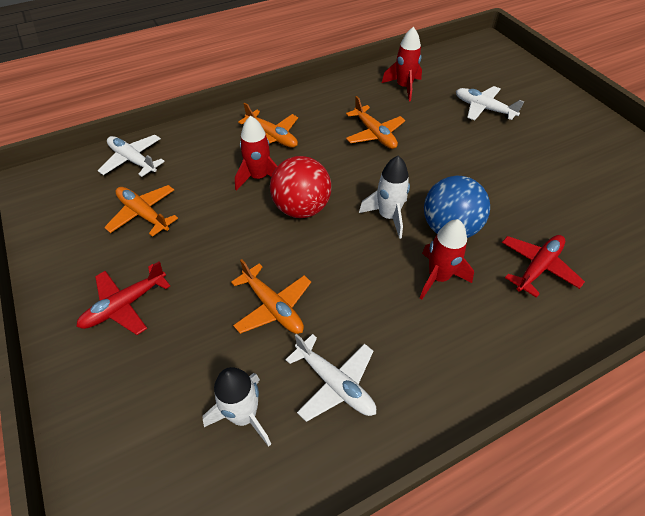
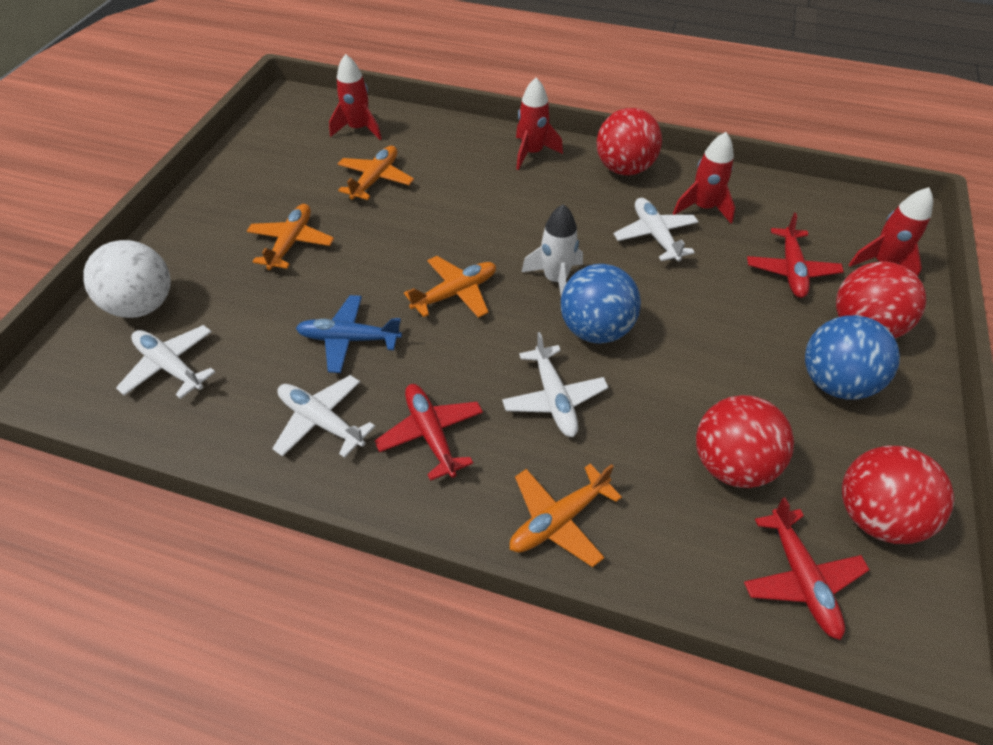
blue ball: [424,176,490,238] = 1 -> [561,264,641,343] [805,315,900,400] = 2
blue plane: none = 0 -> [296,295,402,373] = 1
red ball: [270,156,331,218] = 1 -> [597,108,662,175] [696,395,794,488] [836,262,926,338] [842,446,954,544] = 4
red plane: [76,261,170,335] [502,235,585,298] = 2 -> [375,384,483,481] [744,498,870,640] [747,213,844,298] = 3
red rocket: [235,116,277,191] [382,27,422,101] [420,219,474,300] = 3 -> [329,54,382,140] [516,78,563,170] [673,132,735,224] [848,187,933,277] = 4
white ball: none = 0 -> [83,240,171,318] = 1
white plane: [97,135,165,177] [285,334,376,422] [456,86,524,121] = 3 -> [116,325,215,399] [272,375,375,458] [502,332,608,437] [614,198,699,262] = 4
white rocket: [202,367,271,447] [359,156,410,239] = 2 -> [522,204,583,296] = 1

